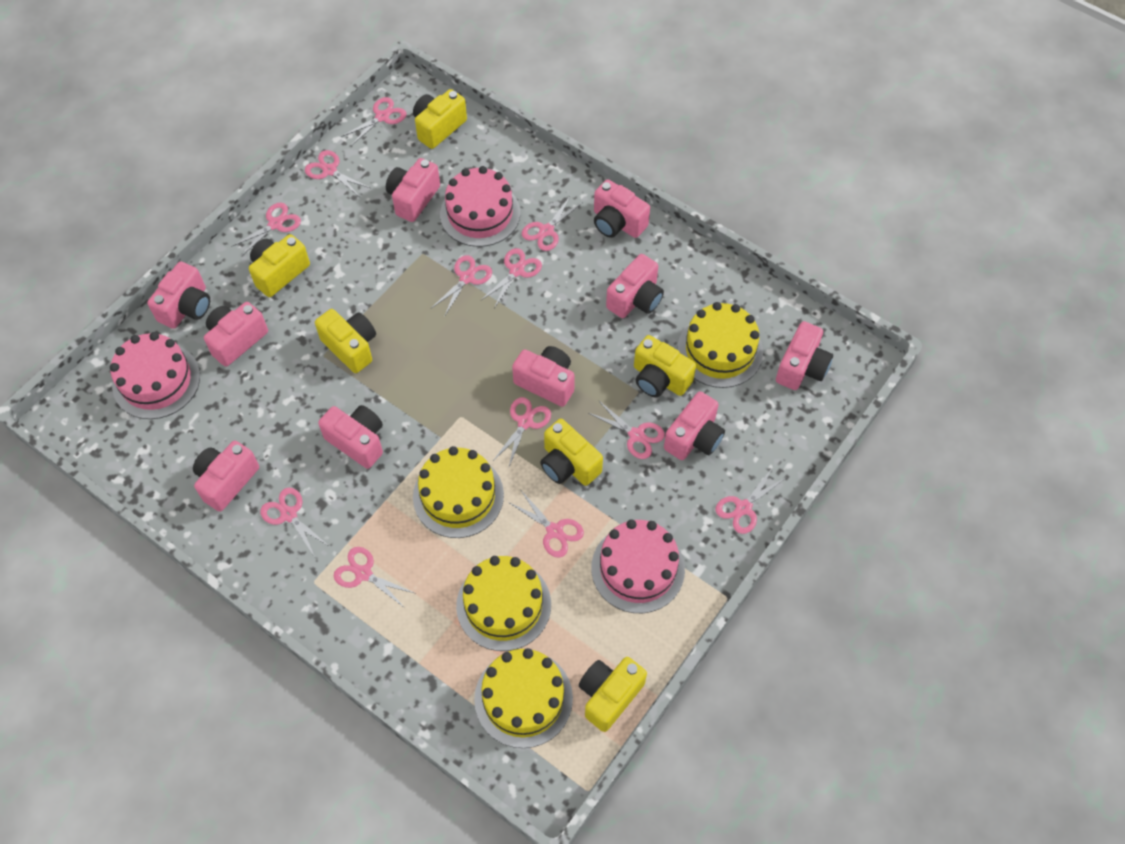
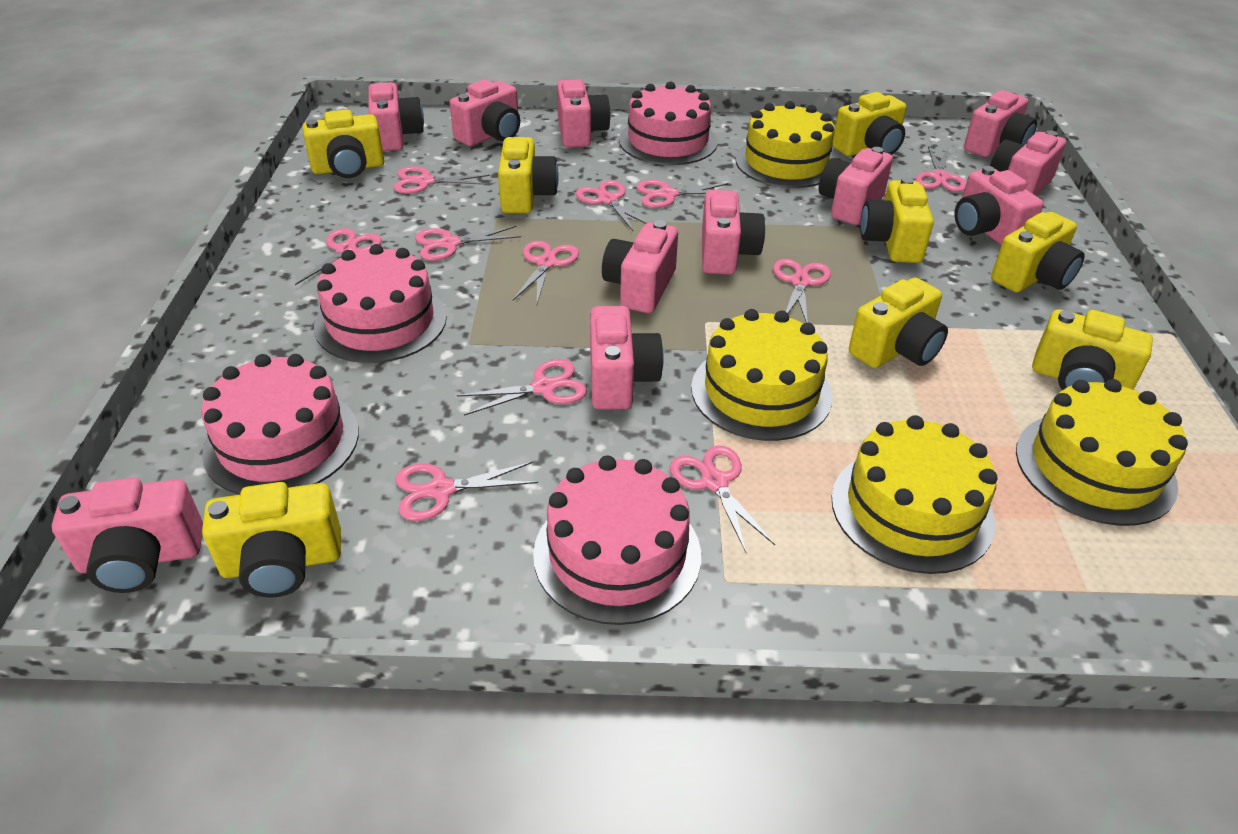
pink cake: [110,332,200,419] [440,166,520,247] [591,519,685,613] = 3 -> [201,354,359,495] [314,244,447,363] [533,456,701,625] [619,82,718,165] = 4
pink camera: [147,261,210,329] [193,441,259,512] [204,302,268,366] [318,405,383,469] [386,158,440,222] [512,346,575,407] [594,179,650,238] [606,254,664,318] [664,391,725,460] [776,321,833,390] = 10 -> [52,478,203,593] [368,82,424,151] [450,79,520,146] [557,79,611,147] [590,306,664,410] [602,220,678,313] [702,190,765,275] [819,147,893,225] [955,166,1044,245] [964,90,1037,157] [990,130,1066,196] = 11
pink scissors: [231,203,301,257] [260,488,330,557] [305,150,370,197] [334,547,414,608] [341,97,407,146] [431,255,492,317] [480,248,542,309] [493,397,551,469] [508,491,584,558] [522,195,583,251] [589,400,665,459] [715,467,787,534] = 12 -> [295,228,382,285] [394,166,490,194] [395,462,538,521] [415,226,521,261] [457,359,587,416] [513,241,579,304] [576,180,647,231] [636,180,729,208] [670,445,775,552] [773,259,831,323] [916,147,967,192] = 11
yellow camera: [249,234,310,297] [315,309,376,373] [413,89,467,149] [540,419,603,486] [579,657,647,732] [634,335,696,398] = 6 -> [202,482,341,598] [303,110,384,178] [498,137,558,213] [833,92,907,156] [849,278,948,368] [860,177,934,263] [991,212,1085,292] [1032,309,1153,390] = 8

